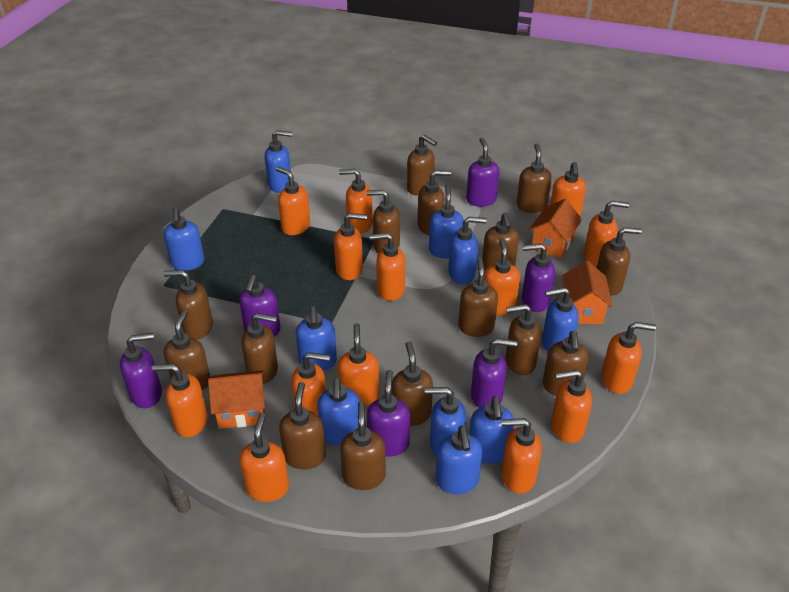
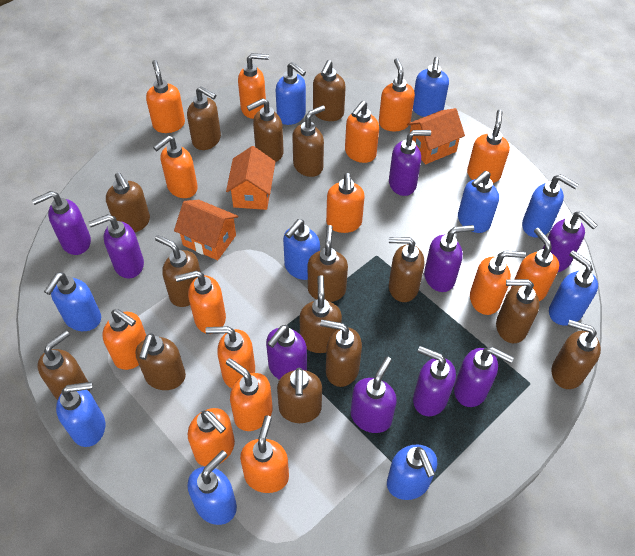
orange soap dispenser: [152,364,208,437] [239,412,289,502] [276,166,310,235] [291,352,330,415] [334,213,367,280] [338,323,379,406] [339,169,373,234] [370,233,405,301] [484,238,520,315] [501,418,542,494] [550,162,586,216] [551,370,592,443] [584,201,629,267] [601,322,656,394] = 14 -> [102,309,146,370] [146,60,185,133] [153,136,198,198] [175,271,226,333] [188,408,235,466] [205,326,255,388] [226,358,273,431] [238,53,269,119] [240,416,289,493] [326,173,365,233] [345,101,379,163] [379,58,415,131] [467,110,510,183] [470,250,526,315] [511,228,559,302] = 15
purple soap dispenser: [120,333,162,408] [239,275,281,337] [367,370,410,457] [466,138,499,207] [471,338,517,408] [522,243,555,312] = 6 -> [32,191,91,255] [88,214,144,278] [266,325,307,380] [351,357,397,433] [389,130,431,196] [413,346,456,416] [424,225,474,292] [454,347,514,407] [543,211,598,272] = 9

